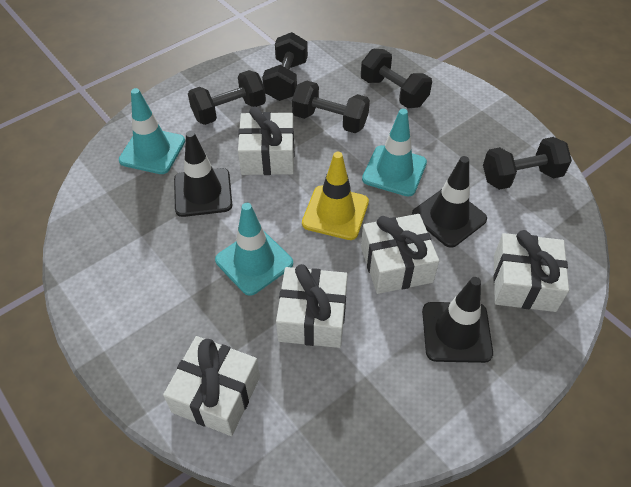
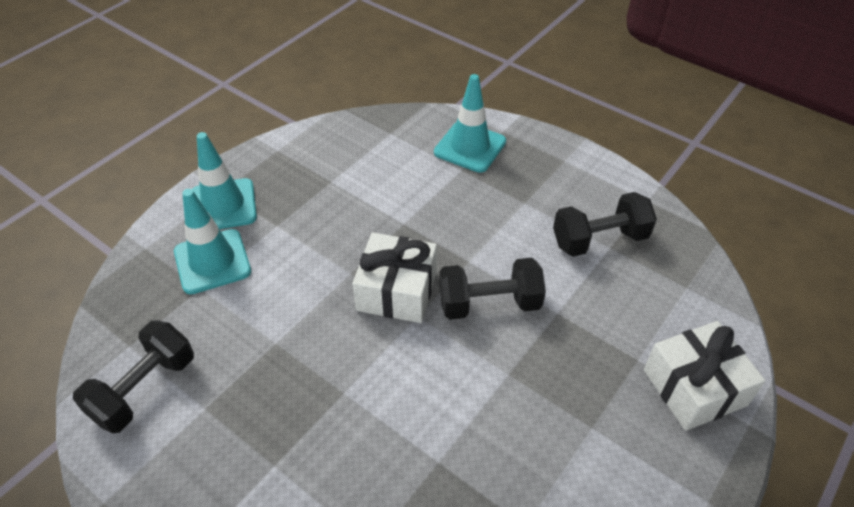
black dumbbell: [188,70,266,125] [262,32,308,101] [292,81,370,133] [361,49,432,108] [483,137,572,190] = 5 -> [73,320,194,434] [439,258,546,320] [553,192,657,257] = 3
black traffic cone: [174,131,232,217] [412,156,487,248] [422,277,493,363] = 3 -> none = 0
white gift: [163,336,260,436] [238,107,294,175] [276,264,348,348] [361,214,439,294] [493,230,569,312] = 5 -> [352,232,437,323] [644,321,765,431] = 2
yellow traffic cone: [302,152,369,240] = 1 -> none = 0

